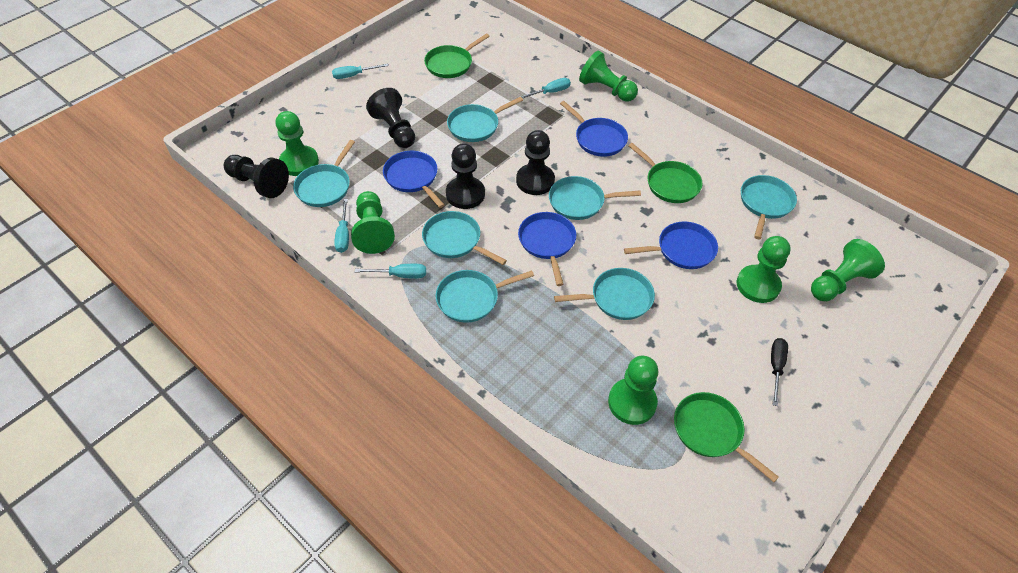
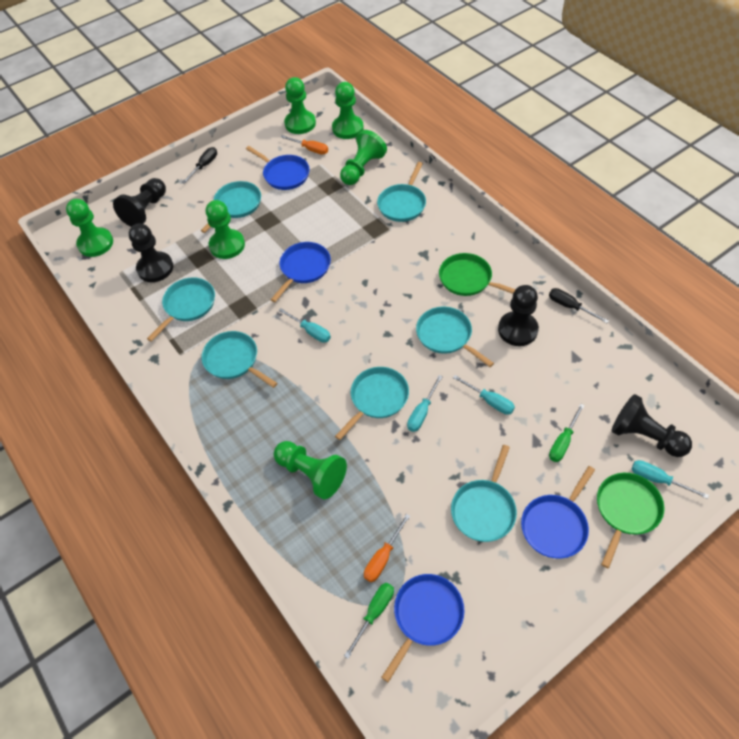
black screwdriver: [771,338,788,406] = 1 -> [182,147,217,184] [549,288,609,323] = 2
green pan: [424,33,490,78] [628,143,702,203] [674,392,779,482] = 3 -> [439,253,516,296] [597,473,665,568] = 2
green screwdriver: none = 0 -> [344,583,394,659] [549,404,585,462] = 2
orange screwdriver: none = 0 -> [281,135,328,155] [364,514,410,582] = 2

